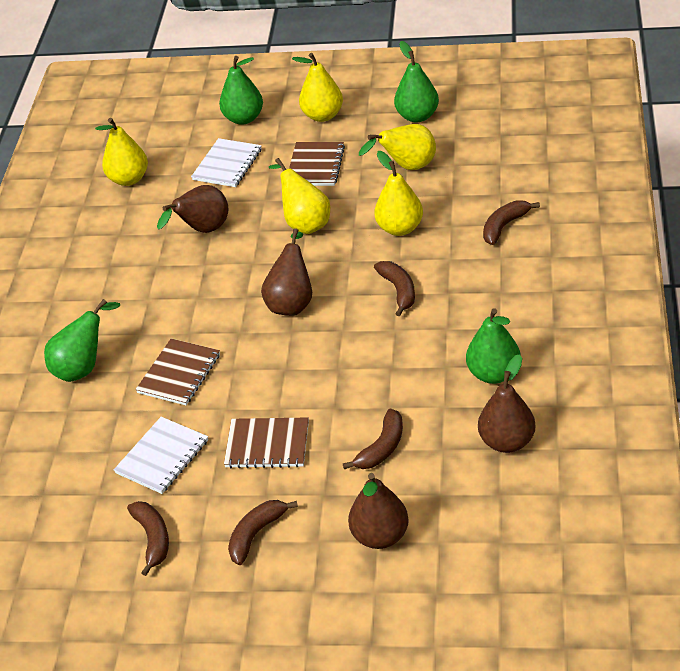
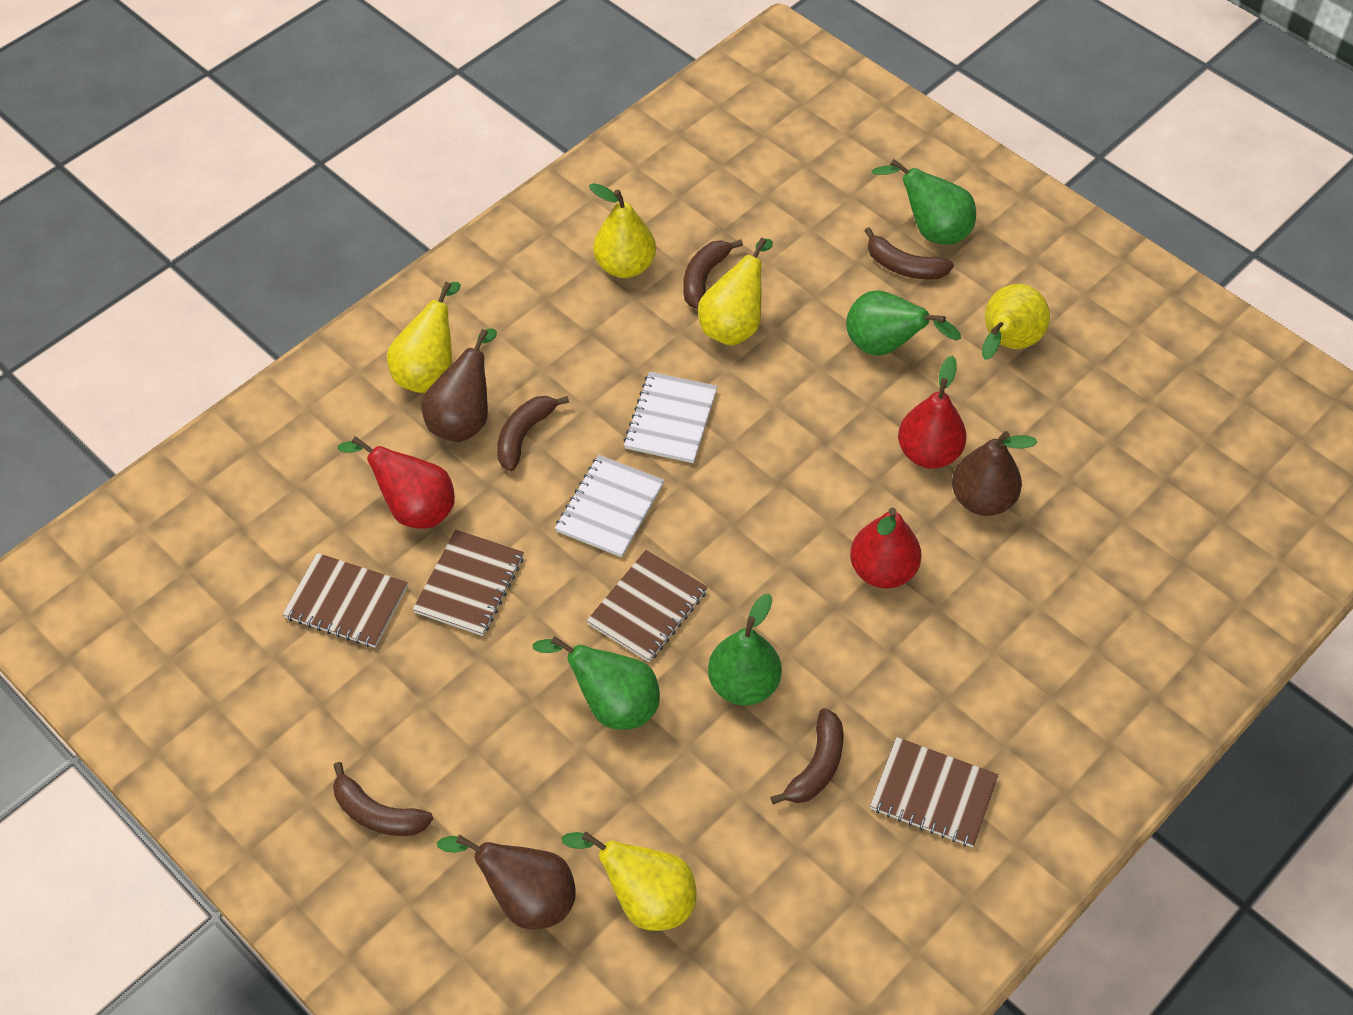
brown notebook: [135,339,220,405] [224,417,309,468] [289,142,345,186] = 3 -> [283,553,408,648] [413,529,524,636] [586,550,708,662] [870,737,999,847] = 4
brown pear: [157,185,228,233] [261,228,312,316] [348,473,409,549] [478,354,535,453] = 4 -> [421,329,497,442] [437,835,576,929] [952,431,1038,516] = 3
red pear: none = 0 -> [338,436,455,529] [850,508,922,588] [898,355,967,469] = 3

